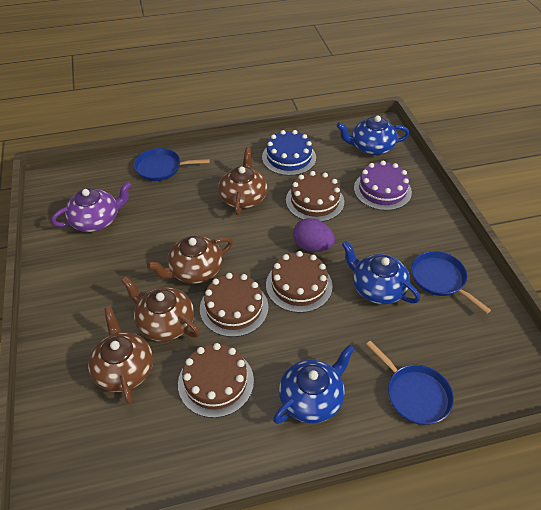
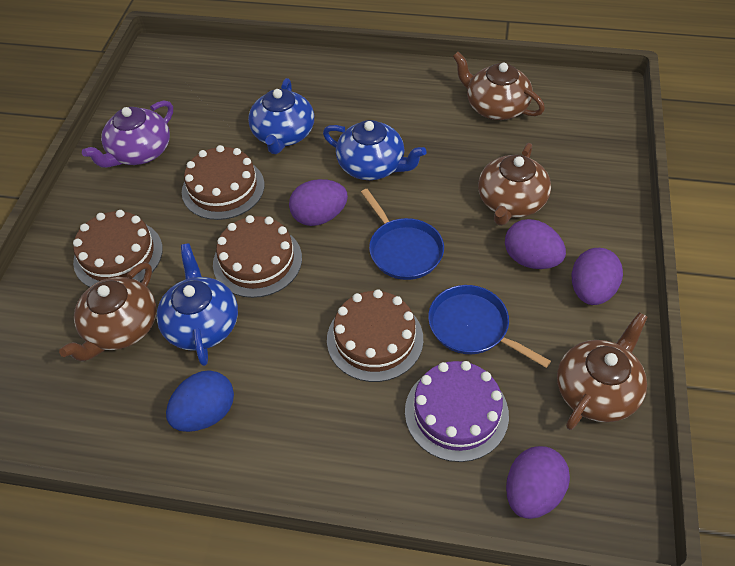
blue cake: [262,130,316,176] = 1 -> none = 0
blue egg: none = 0 -> [166,370,234,432] = 1
blue pan: [134,148,210,181] [366,341,454,425] [411,251,491,314] = 3 -> [361,189,444,280] [428,285,551,368] = 2
purple egg: [293,218,335,252] = 1 -> [289,179,348,226] [505,219,566,269] [506,446,570,519] [572,248,623,305] = 4

